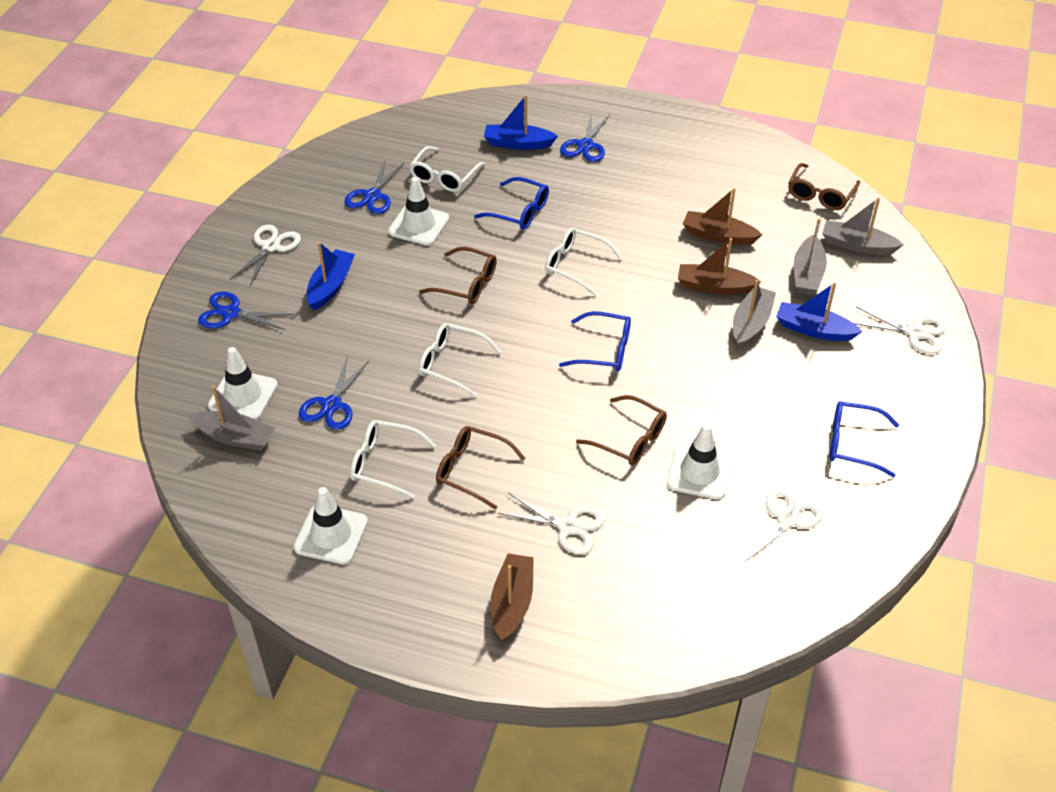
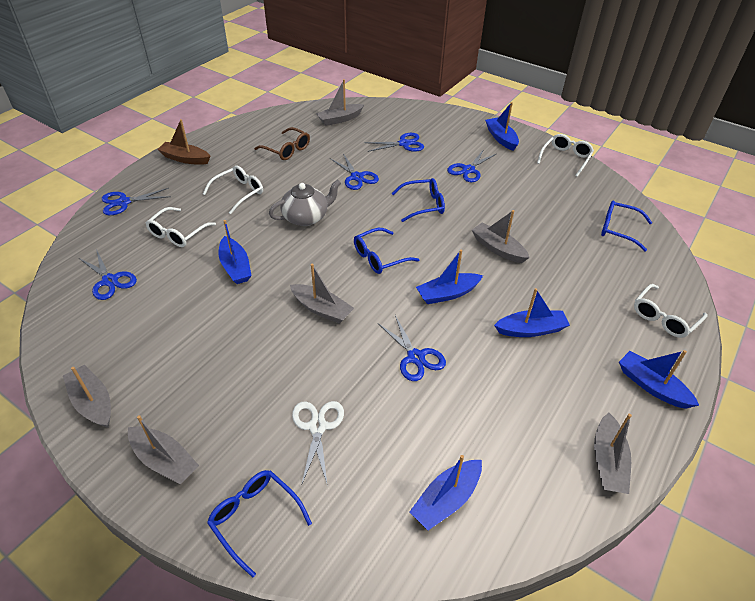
blue boat: [306,242,355,310] [484,95,558,150] [776,282,862,341] = 3 -> [219,220,252,284] [409,455,482,530] [416,250,483,304] [485,102,519,151] [494,288,570,337] [619,350,699,409] = 6
blue glasses: [474,177,549,230] [559,311,631,371] [830,401,899,477] = 3 -> [207,470,312,578] [354,228,419,274] [391,178,445,222] [601,201,652,251] = 4
blue scissors: [198,292,293,330] [299,358,369,430] [344,161,404,214] [560,113,610,162] = 4 -> [79,249,137,300] [102,188,171,215] [330,153,379,190] [364,133,424,152] [377,315,446,381] [447,149,496,182] = 6
brown boat: [491,554,534,641] [678,238,761,295] [683,188,762,245] = 3 -> [157,119,211,165] = 1
brown glasses: [419,247,497,304] [436,426,526,510] [576,395,667,465] [788,163,861,210] = 4 -> [254,127,310,160] = 1
grey boat: [188,386,275,450] [733,280,776,348] [794,218,827,295] [822,198,904,255] = 4 -> [63,365,111,428] [128,415,199,484] [290,264,354,324] [316,79,364,126] [472,210,530,263] [594,413,632,494] = 6
grey teapot: none = 0 -> [269,180,341,226] = 1
white scissors: [230,224,301,286] [498,493,605,554] [746,487,824,573] [854,307,947,354] = 4 -> [292,401,344,486] = 1
white traffic cone: [208,347,278,420] [294,487,368,564] [388,177,449,246] [667,424,732,500] = 4 -> none = 0

